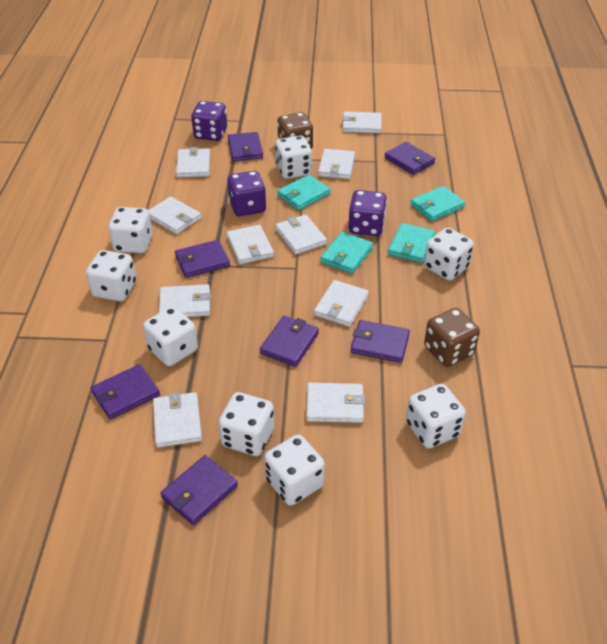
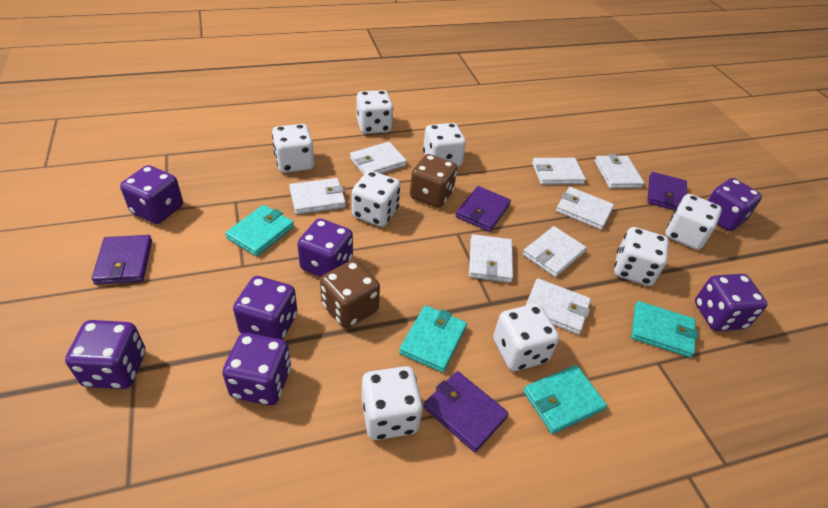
purple dice: [191,101,227,141] [227,171,266,216] [349,190,387,236] = 3 -> [65,320,146,389] [120,165,183,224] [222,333,291,406] [233,276,297,340] [297,218,353,277] [695,274,767,331] [708,178,762,231] = 7
purple wallet: [91,364,160,420] [160,455,238,525] [175,240,230,278] [228,132,263,161] [260,316,319,367] [351,320,410,363] [385,142,435,175] = 7 -> [92,235,152,285] [423,371,509,452] [456,186,511,232] [647,172,687,210] = 4
white wallet: [148,196,201,234] [153,392,202,448] [159,284,211,317] [176,147,210,177] [227,225,274,264] [275,215,327,255] [306,383,365,423] [314,280,369,327] [318,149,355,179] [342,111,382,133] = 10 -> [289,178,346,214] [350,142,407,175] [469,234,513,283] [523,226,586,277] [525,278,591,335] [532,158,586,185] [556,187,614,230] [595,154,644,189] = 8

